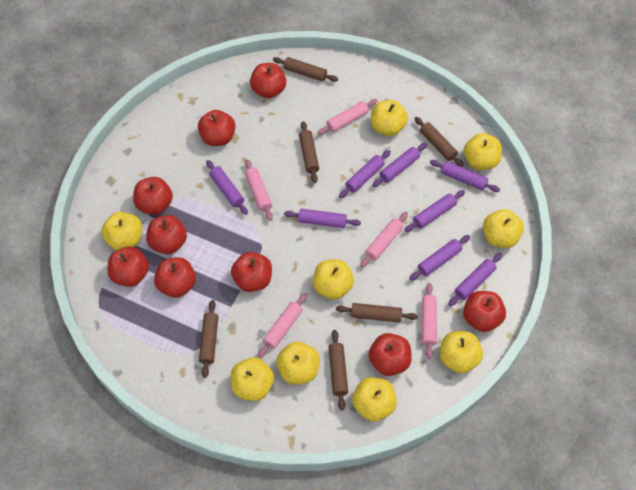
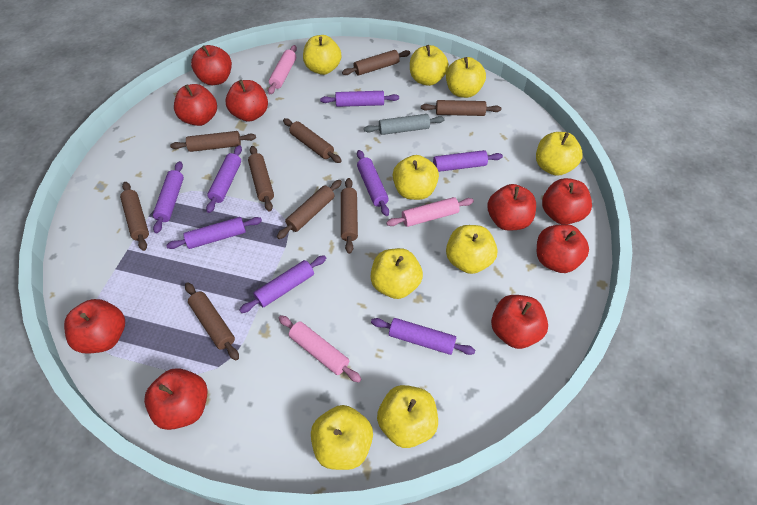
brown rolling pin: [199,300,218,378] [273,57,338,82] [299,121,319,183] [329,330,348,410] [336,303,418,323] [414,117,464,167] = 6 -> [120,182,149,251] [170,131,256,152] [185,283,239,360] [248,146,274,212] [277,180,342,239] [283,118,342,163] [341,178,358,254] [342,50,410,76] [421,100,501,116] = 9
grey rolling pin: none = 0 -> [364,114,445,135] = 1
pink rolling pin: [245,159,273,221] [258,293,307,358] [317,99,377,135] [360,212,408,268] [422,283,437,359] = 5 -> [268,45,297,95] [279,315,361,383] [386,197,474,227] = 3

